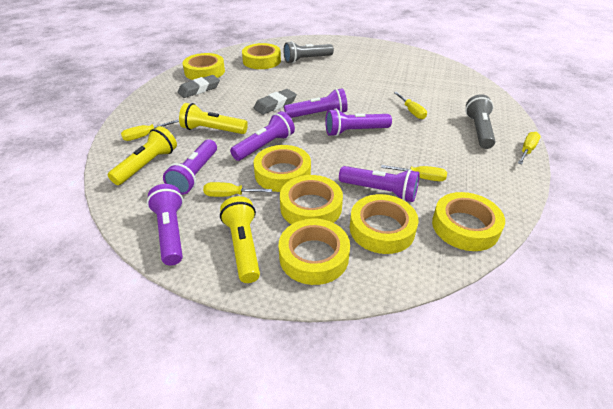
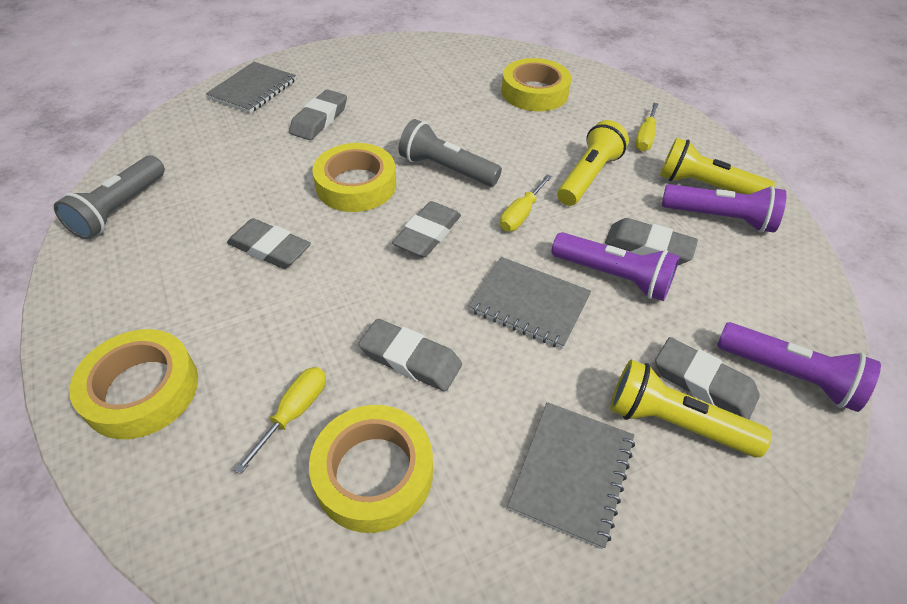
grey eraser: [178,75,220,98] [253,89,297,115] = 2 -> [227,218,311,269] [289,90,347,140] [358,319,462,391] [392,201,461,258] [605,218,698,265] [655,337,760,419] = 6
grey notebook: none = 0 -> [206,62,296,113] [468,257,591,349] [507,402,635,549] = 3
purple flashlight: [147,184,183,265] [163,139,217,195] [230,111,295,161] [284,88,348,118] [325,109,392,136] [339,166,420,202] = 6 -> [551,232,680,301] [662,184,786,233] [717,322,881,412] = 3
yellow screwdriver: [121,120,179,141] [203,182,272,197] [381,165,447,181] [394,92,427,119] [518,132,541,165] = 5 -> [234,367,326,474] [500,174,552,231] [635,103,658,151] = 3
yellow tape: [182,53,225,80] [242,43,281,69] [253,145,311,192] [279,219,350,285] [280,175,343,224] [350,194,418,254] [432,192,505,251] = 7 -> [69,329,198,439] [309,405,433,533] [313,143,396,212] [502,58,571,111] = 4

